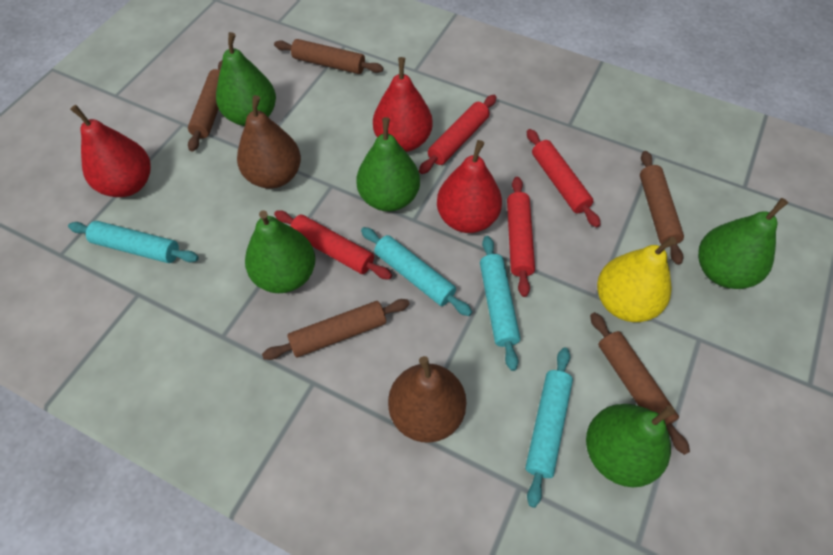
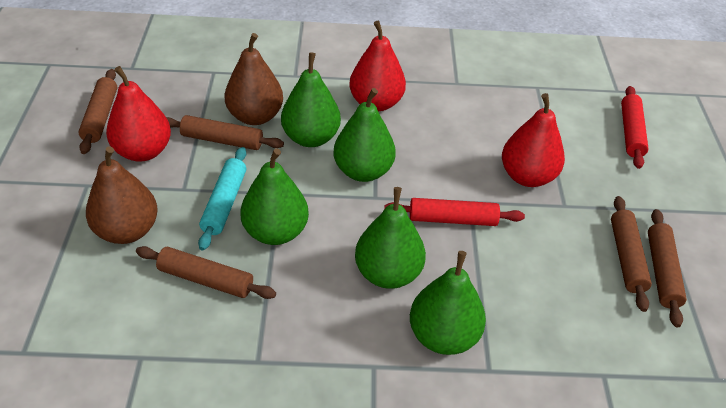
red rolling pin: [274,210,392,279] [419,95,497,174] [507,177,535,297] [527,129,601,228] = 4 -> [384,198,525,226] [621,86,649,169] = 2
turquoise rolling pin: [68,221,199,263] [361,227,472,316] [480,236,520,371] [525,347,573,508] = 4 -> [198,147,246,251] = 1
yellow pear: [597,237,677,322] = 1 -> none = 0

